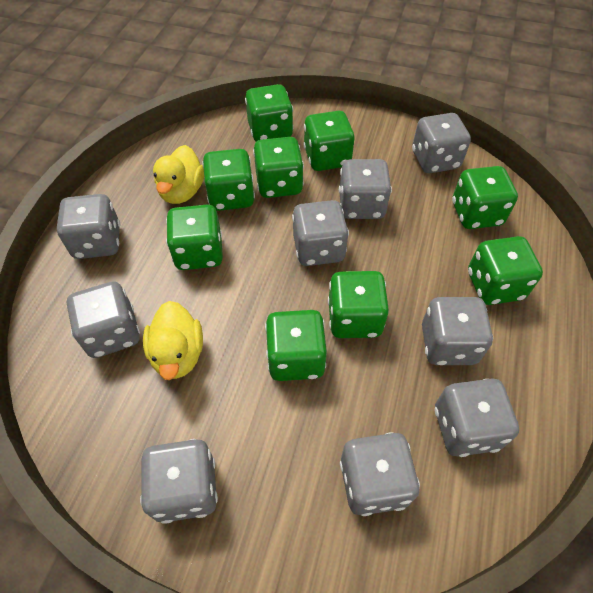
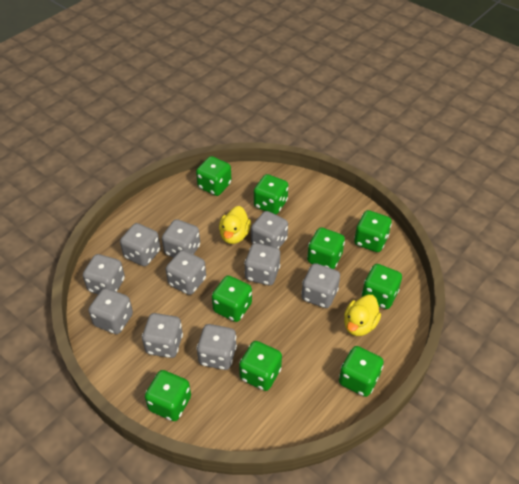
grey dice: [57,194,120,259] [67,281,140,358] [140,439,218,524] [292,200,349,266] [339,159,392,219] [340,432,420,516] [412,113,471,173] [422,297,493,365] [434,379,519,457] = 9 -> [83,254,125,294] [88,288,133,334] [120,223,161,266] [142,313,183,358] [162,219,200,258] [166,250,206,295] [196,324,237,370] [244,243,280,285] [251,211,288,249] [301,263,340,308] = 10

